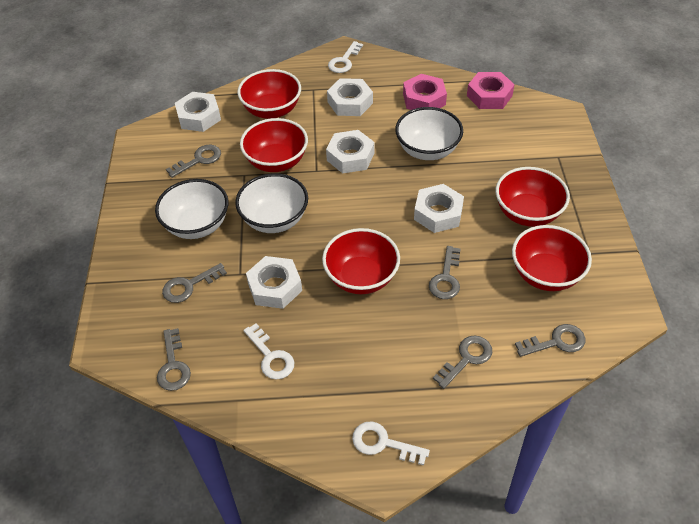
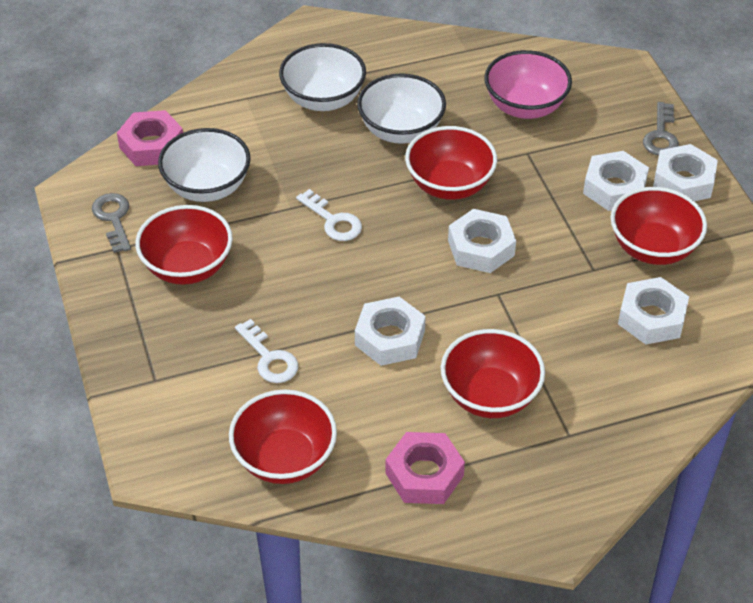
grey key: [157,328,191,391] [162,263,227,303] [166,145,221,178] [429,246,460,299] [433,335,492,389] [515,324,586,357] = 6 -> [92,193,131,253] [643,102,679,156] = 2
pink bowl: none = 0 -> [484,50,572,119] = 1
white key: [243,323,294,380] [328,41,363,73] [352,421,430,466] = 3 -> [235,319,298,383] [296,189,362,241] = 2

